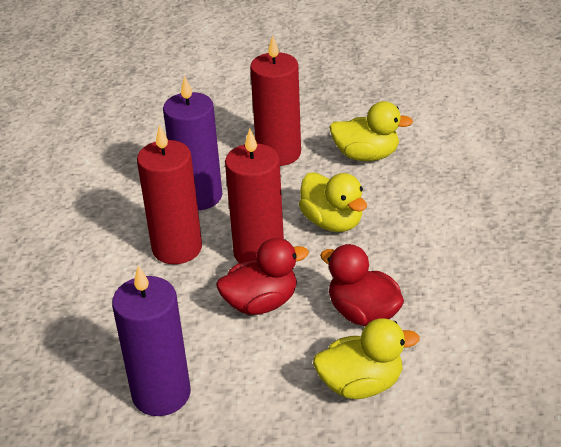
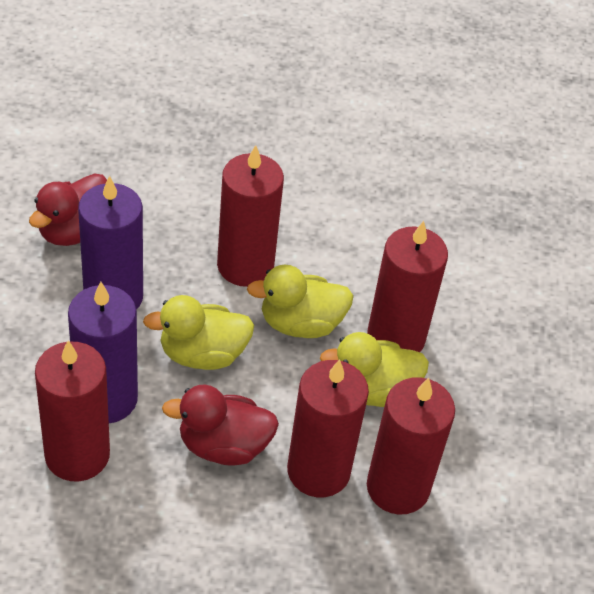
red candle: [137,125,202,264] [225,128,284,263] [250,35,301,166] = 3 -> [35,340,110,481] [217,145,284,287] [287,359,369,497] [367,221,448,352] [367,377,455,515] = 5

